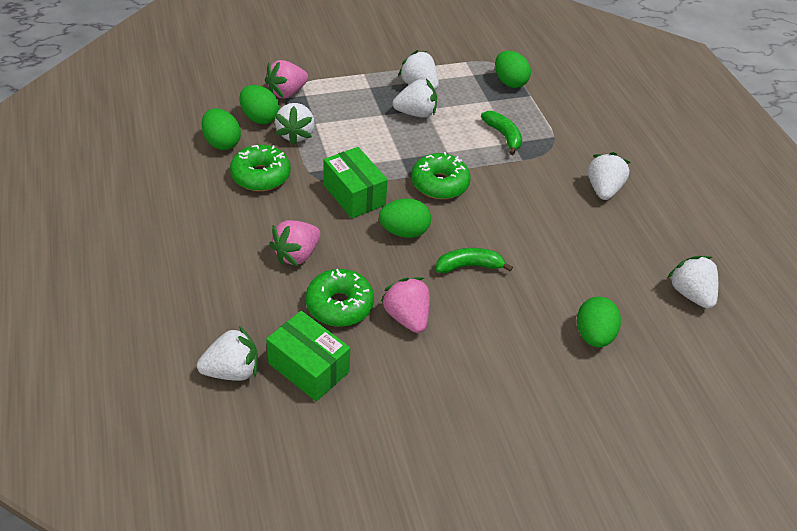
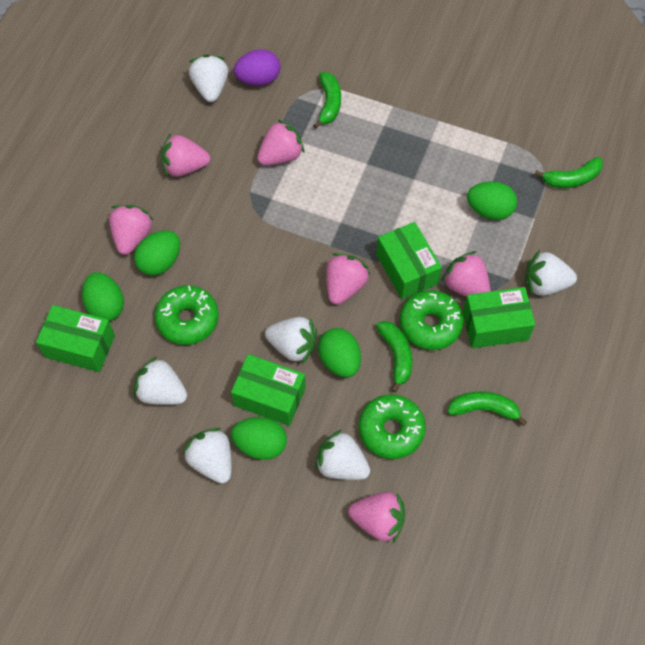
green banana: [436,248,513,273] [481,111,522,155] = 2 -> [313,72,341,128] [376,321,412,392] [447,391,527,426] [534,157,603,188] = 4
green box: [266,311,350,402] [324,147,388,219] = 2 -> [36,305,115,372] [231,354,305,426] [376,222,442,300] [463,287,535,348] = 4
pink strawberry: [265,60,308,98] [269,220,320,266] [380,277,430,333] = 3 -> [109,205,153,255] [161,134,210,177] [257,119,305,166] [326,253,370,305] [348,492,405,543] [442,251,491,297] = 6
purple egg: none = 0 -> [234,49,280,86] = 1

